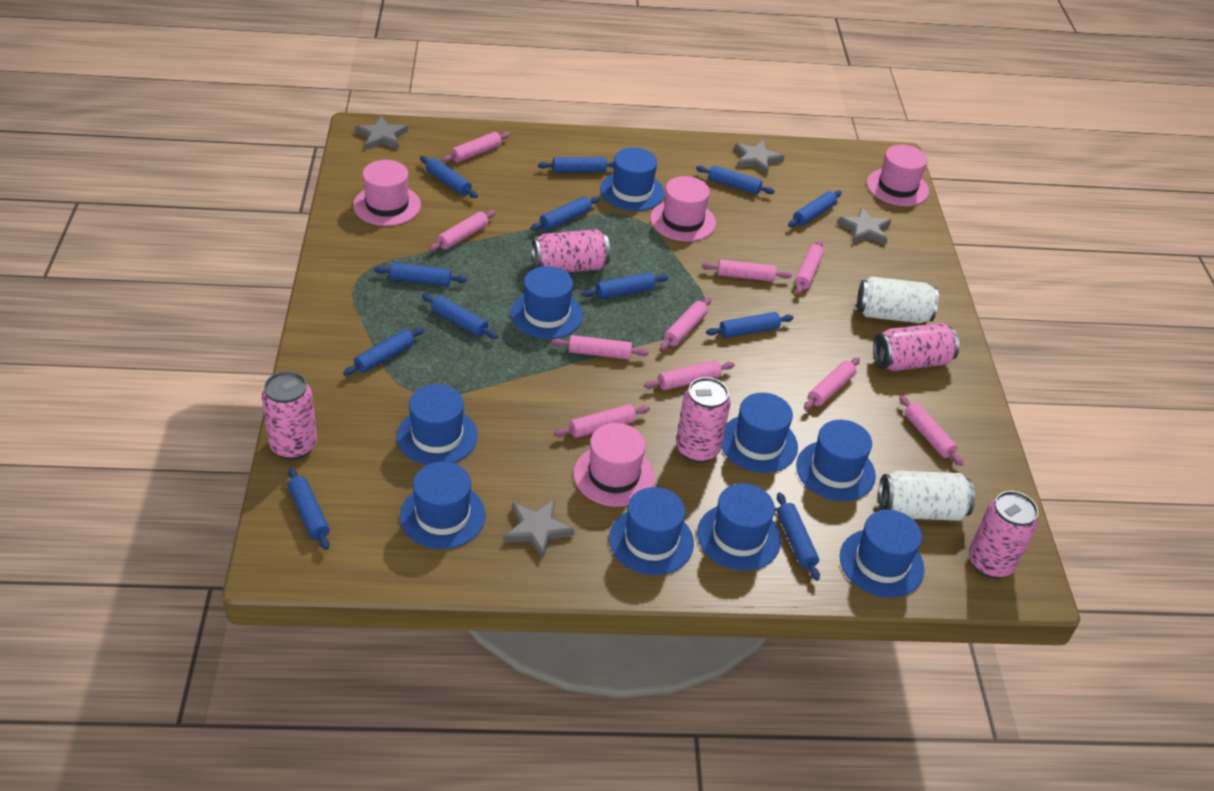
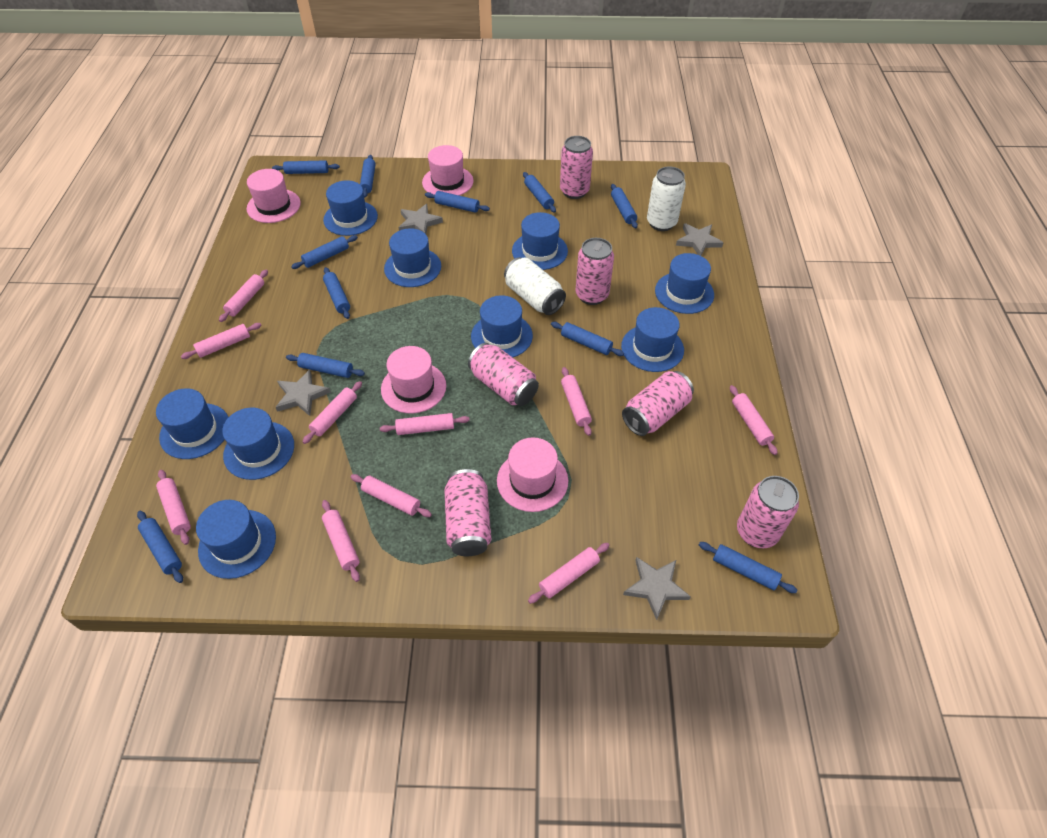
blue rolling pin: [288,467,329,550] [343,327,424,376] [374,263,467,286] [420,156,478,198] [422,294,498,339] [531,196,600,230] [538,157,614,173] [582,272,669,299] [696,165,775,195] [706,312,794,338] [777,493,820,581] [788,191,842,227] = 12 -> [137,511,183,583] [272,160,340,174] [286,353,365,378] [291,235,358,269] [323,267,350,319] [360,155,376,198] [425,191,490,213] [523,172,556,213] [551,322,624,356] [611,184,638,228] [699,542,798,593] = 11
pink can: [262,371,317,460] [532,229,610,272] [676,377,731,463] [873,323,959,371] [969,491,1038,579] = 5 -> [444,469,492,556] [468,343,539,406] [560,136,593,199] [575,238,614,305] [622,371,694,436] [737,476,799,548] = 6

